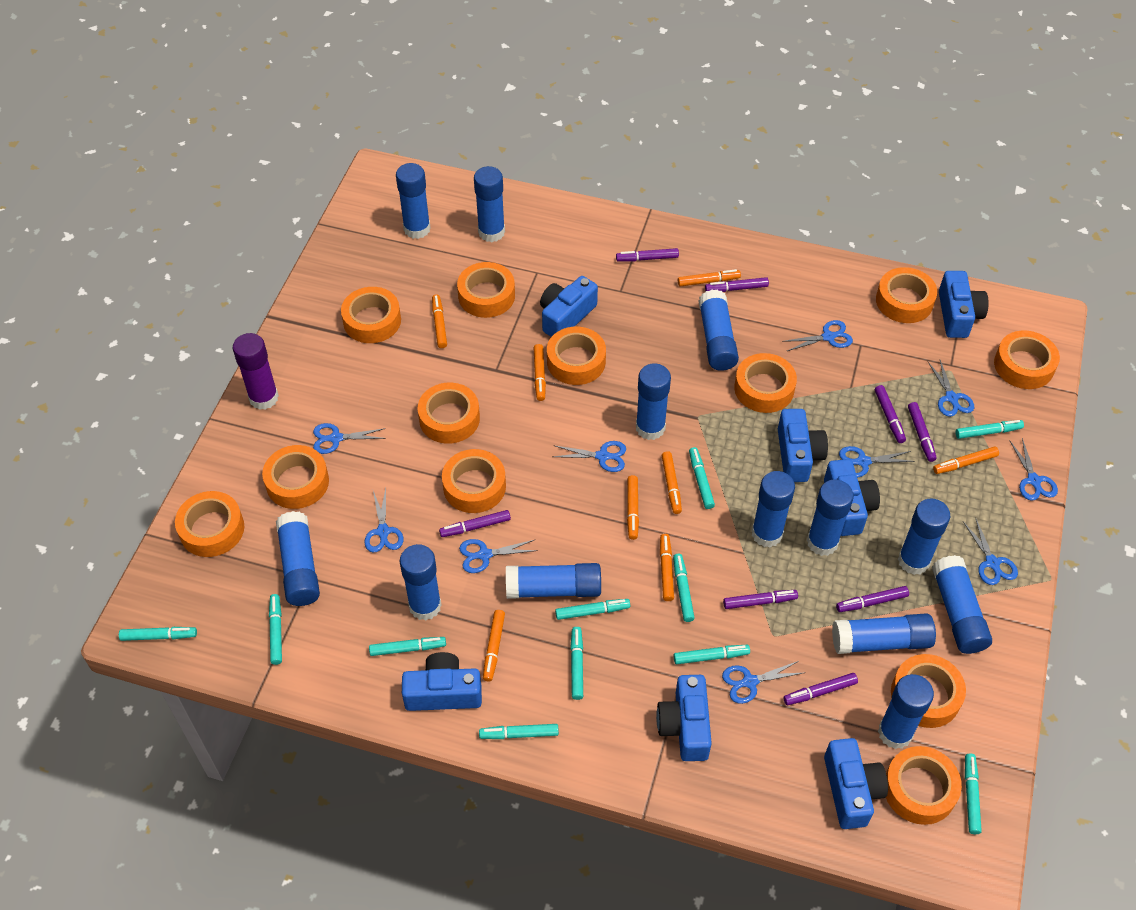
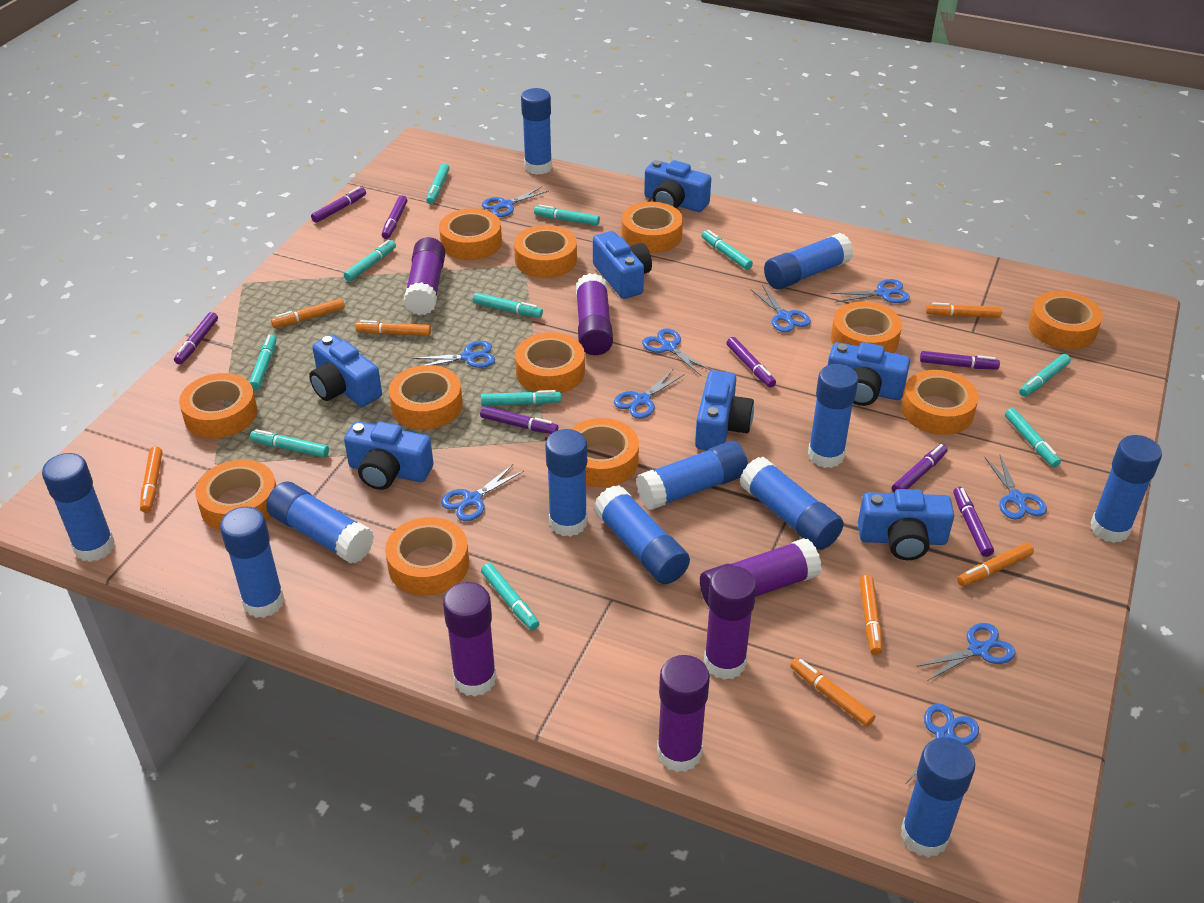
blue glue stick: [276,511,320,606] [396,163,431,239] [400,544,442,621] [474,166,505,242] [506,563,601,599] [636,363,671,440] [698,290,739,371] [752,471,795,547] [807,480,854,556] [832,613,936,654] [878,674,934,749] [898,499,950,575] [932,555,992,654] = 13 -> [42,453,115,562] [220,507,285,618] [266,482,374,564] [521,88,552,175] [545,429,587,537] [594,485,690,584] [636,441,748,510] [740,457,844,550] [764,233,853,290] [808,364,858,468] [901,737,975,858] [1090,435,1162,543] = 12
orange marker: [432,294,447,348] [483,610,505,681] [534,344,546,401] [627,475,639,540] [660,534,674,601] [661,451,682,514] [678,269,741,287] [933,447,999,474] = 8 -> [140,447,162,513] [271,298,345,328] [355,320,431,336] [790,658,875,727] [860,575,882,655] [926,303,1002,318] [957,543,1034,587] = 7
purple glue stick: [233,333,279,410] = 1 -> [403,237,446,315] [443,582,497,697] [576,273,613,355] [657,655,710,772] [700,538,822,607] [704,566,757,680] = 6

